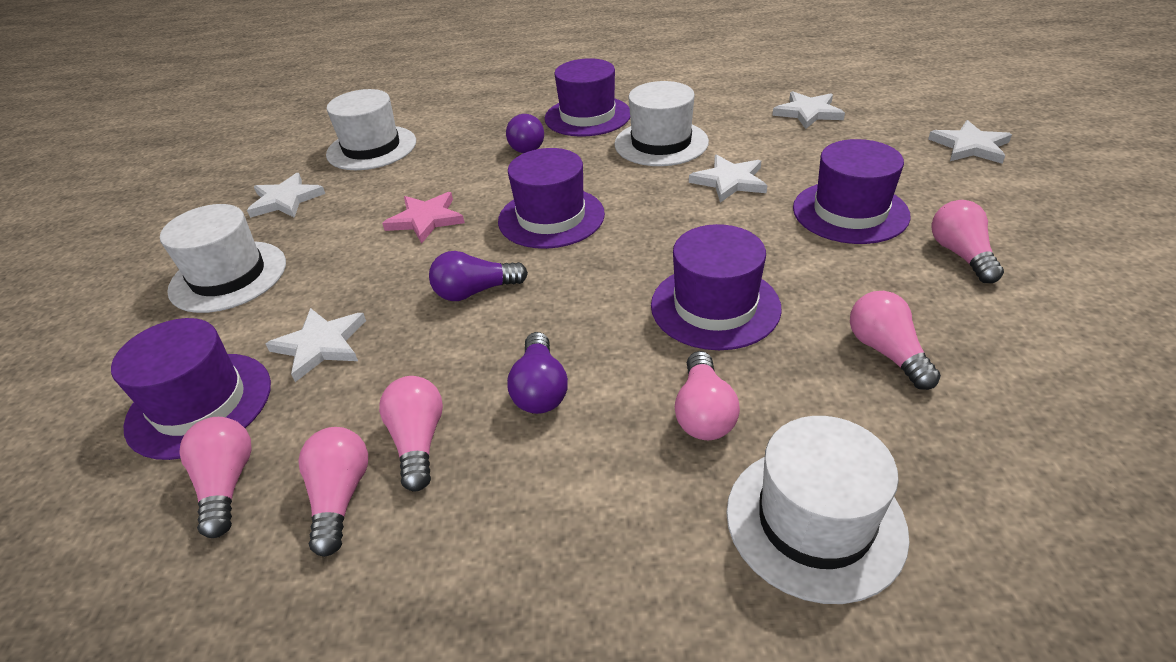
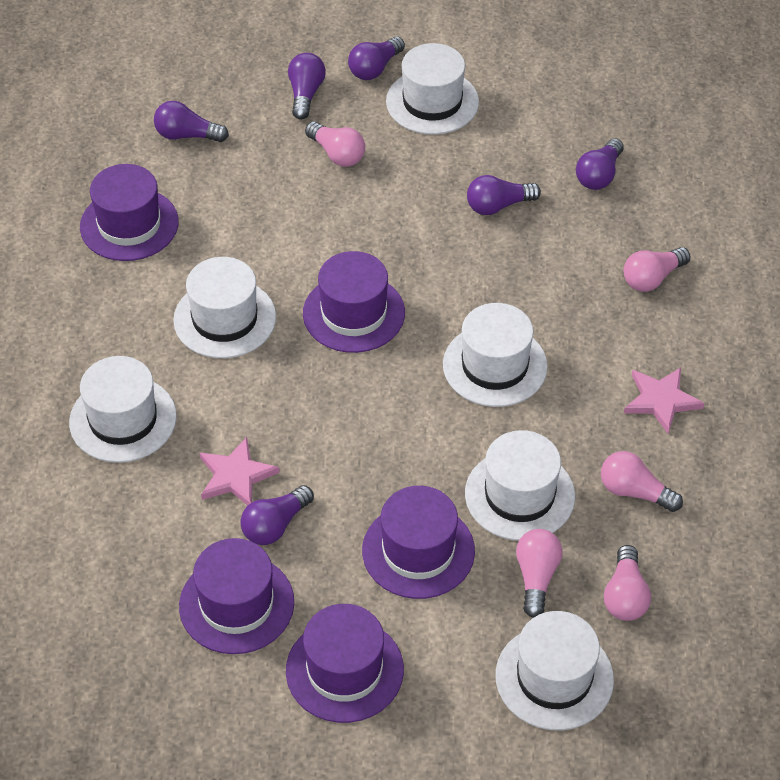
pink light bulb: [179,417,252,538] [298,427,368,557] [379,376,443,491] [675,351,740,440] [850,291,941,390] [932,200,1004,283] = 6 -> [305,121,365,167] [516,529,563,618] [601,451,683,512] [604,545,651,621] [623,247,691,292] = 5
pink star: [382,192,465,244] = 1 -> [199,437,280,506] [624,367,704,434] = 2
purple light bulb: [429,251,528,301] [506,114,544,153] [507,332,568,414] = 3 -> [154,101,229,142] [241,485,314,545] [288,53,326,120] [348,36,405,80] [467,175,541,215] [576,138,624,190] = 6
white hat: [160,204,286,313] [326,89,416,170] [614,81,709,166] [726,416,910,604] = 4 -> [69,356,177,463] [173,257,276,358] [386,43,479,135] [443,303,548,407] [465,430,575,541] [495,611,614,730] = 6
white star: [247,173,325,218] [266,308,366,382] [689,155,767,203] [772,91,845,129] [928,120,1012,164] = 5 -> none = 0

